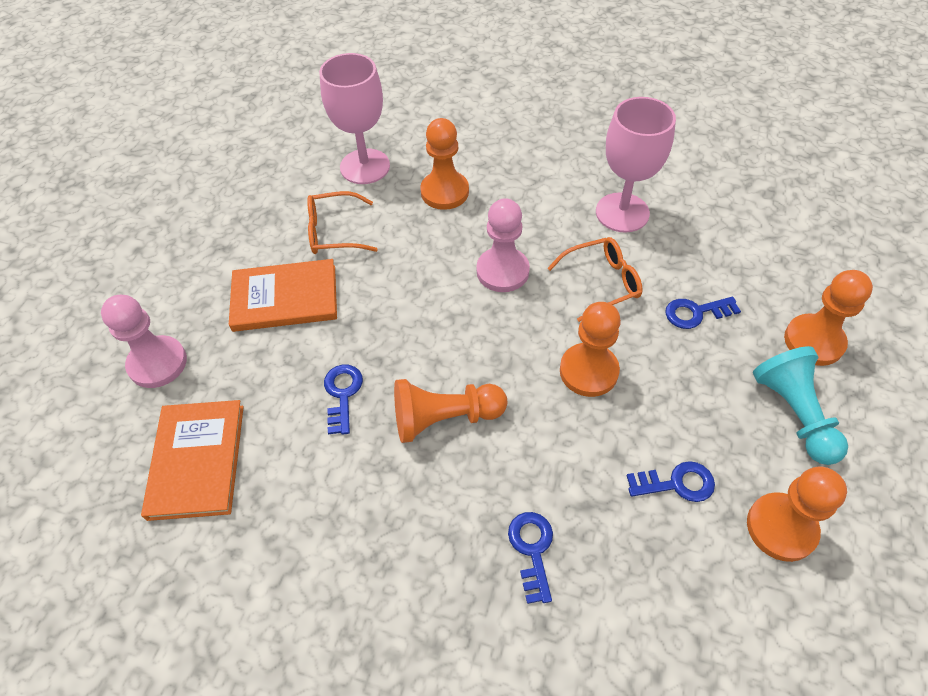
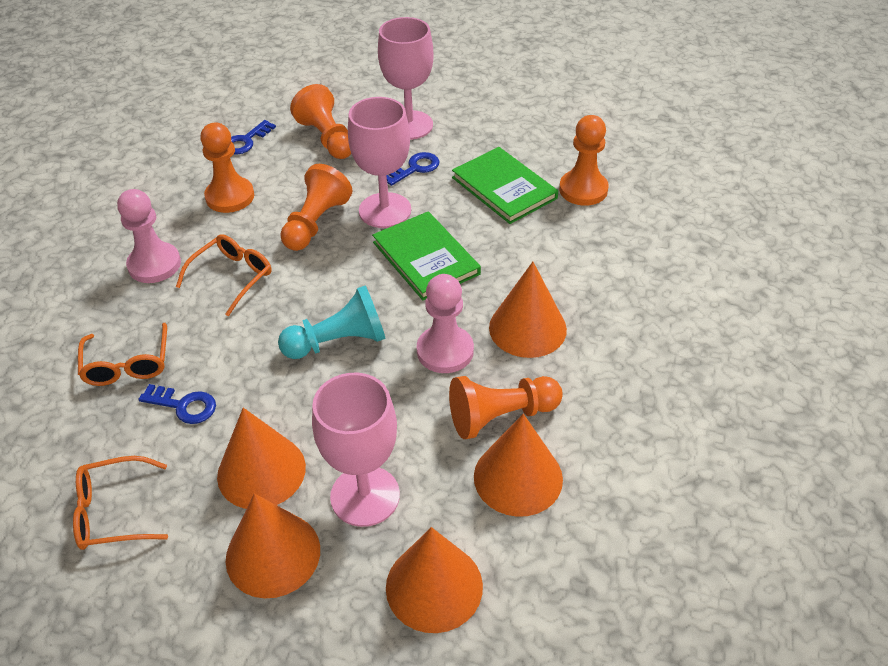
blue key: [324,364,363,435] [508,512,553,604] [626,461,715,502] [665,297,741,329] = 4 -> [138,384,216,424] [231,120,276,154] [386,152,440,186] = 3
green book: none = 0 -> [372,211,481,300] [452,147,558,224] = 2
orange book: [141,400,244,521] [229,259,337,332] = 2 -> none = 0
orange cone: none = 0 -> [217,408,306,509] [225,493,320,598] [386,527,483,633] [474,414,563,517] [489,262,567,358] = 5
orange glasses: [307,191,378,254] [547,237,643,322] = 2 -> [73,456,168,550] [78,323,167,386] [176,234,272,316] = 3
pink goblet: [319,53,390,184] [596,97,676,233] = 2 -> [312,373,400,527] [348,97,411,228] [378,17,434,140] = 3

